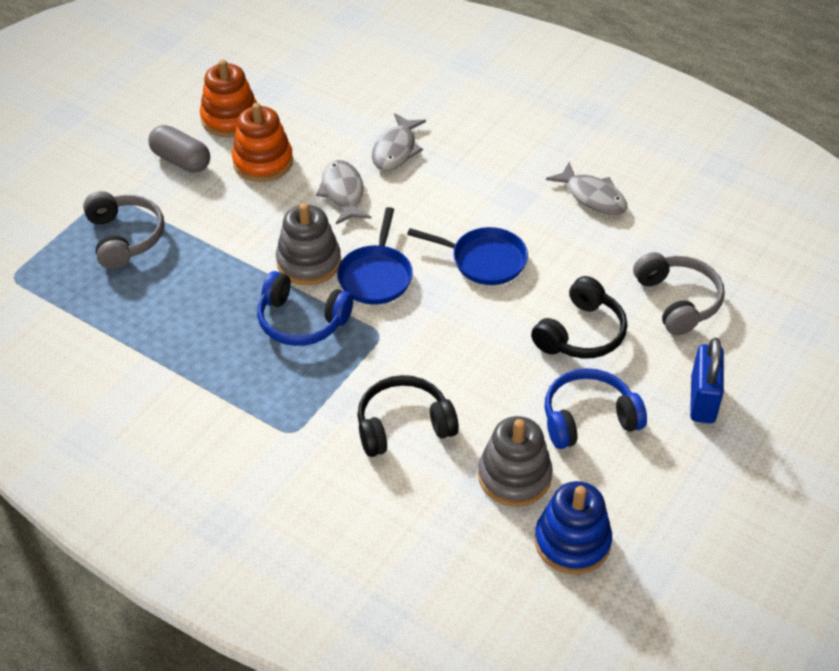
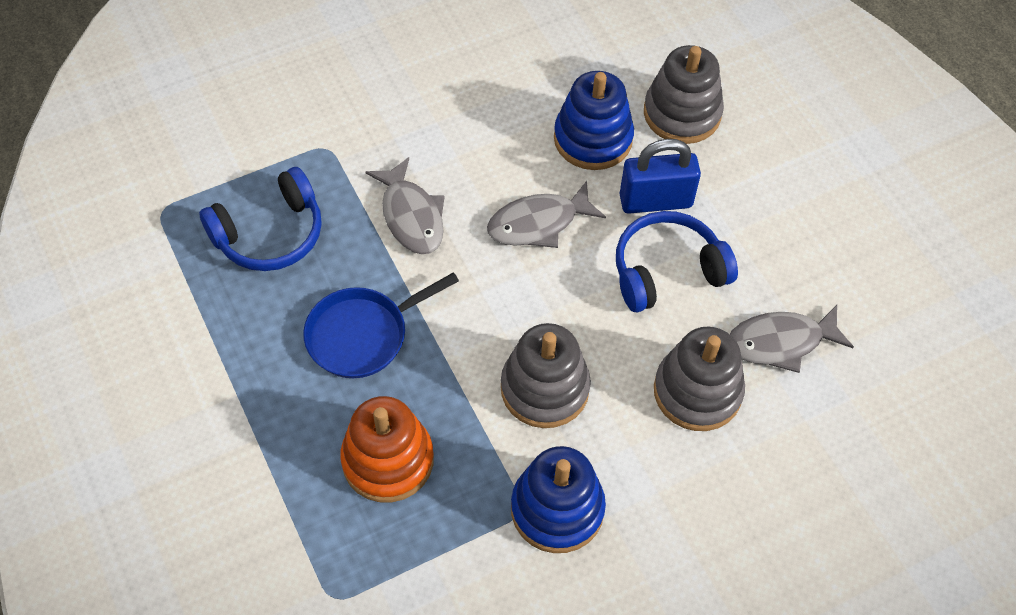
black headphones: [357,375,459,457] [531,276,627,359] = 2 -> none = 0
blue pan: [337,207,413,305] [407,227,528,285] = 2 -> [303,272,459,378] = 1
blue stacking toy: [535,481,612,574] = 1 -> [511,446,606,553] [554,71,634,170] = 2
grey capsule: [148,125,210,173] = 1 -> none = 0
grey headphones: [83,191,165,269] [633,252,725,335] = 2 -> none = 0
grey stacking toy: [276,203,341,285] [478,416,553,507] = 2 -> [501,323,591,428] [644,45,724,144] [654,327,745,431] = 3
orange stacking toy: [200,60,257,137] [232,103,293,182] = 2 -> [340,396,434,502] = 1

